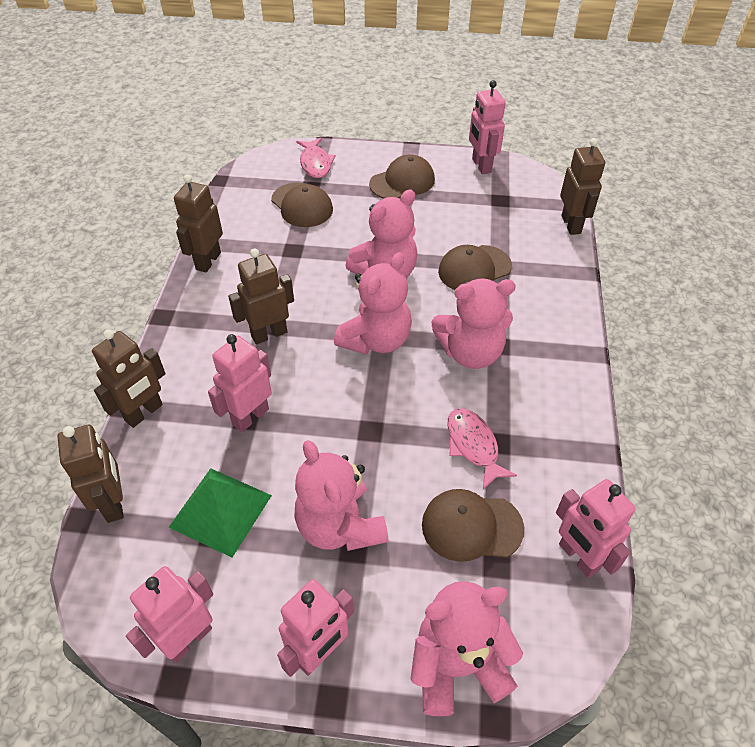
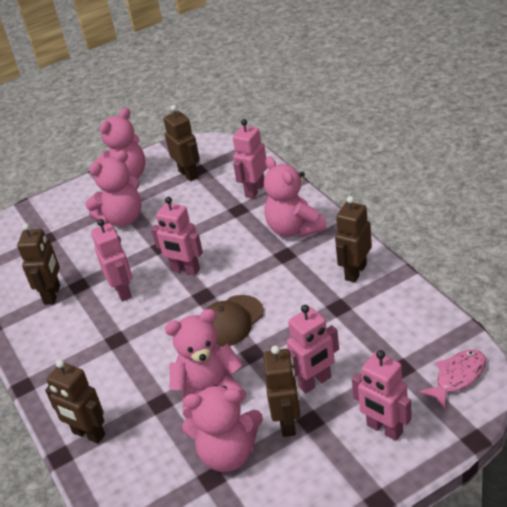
brown cap: [271,183,333,227] [369,154,435,199] [422,489,524,562] [438,245,512,290] = 4 -> [205,295,264,347] = 1
green pyramid: [169,468,272,558] = 1 -> none = 0
pink fish: [296,138,336,178] [447,408,517,489] = 2 -> [418,349,486,409] = 1

